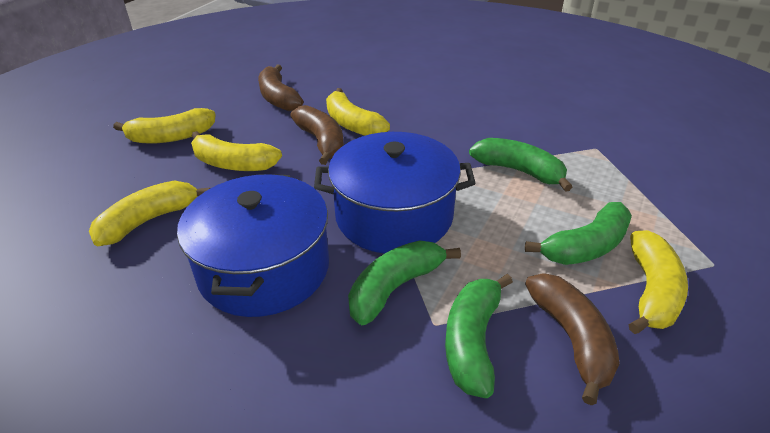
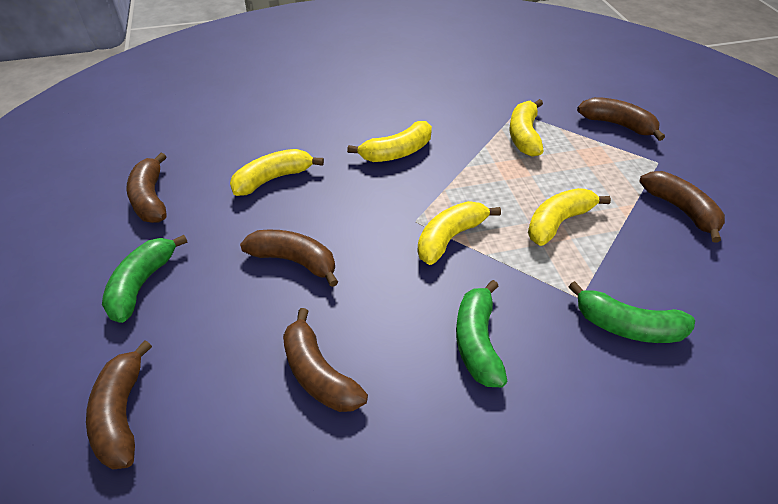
blue pot: [177,174,329,317] [314,132,476,254] = 2 -> none = 0
brown banana: [258,64,303,111] [290,105,344,165] [525,273,620,406] = 3 -> [86,340,152,470] [126,153,167,223] [240,230,338,287] [283,308,368,412] [577,97,665,141] [640,171,725,243] = 6
green banana: [348,240,461,325] [445,274,513,398] [469,138,572,192] [525,202,632,265] = 4 -> [102,235,188,323] [456,280,507,387] [569,281,695,343] = 3

